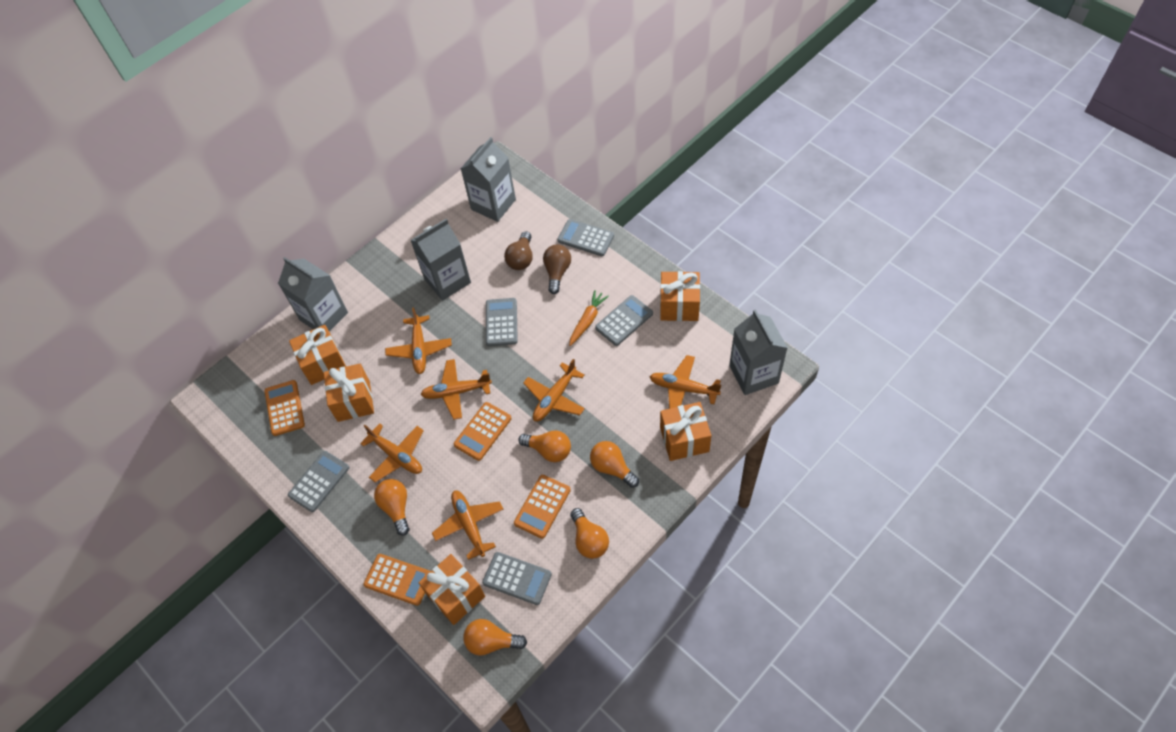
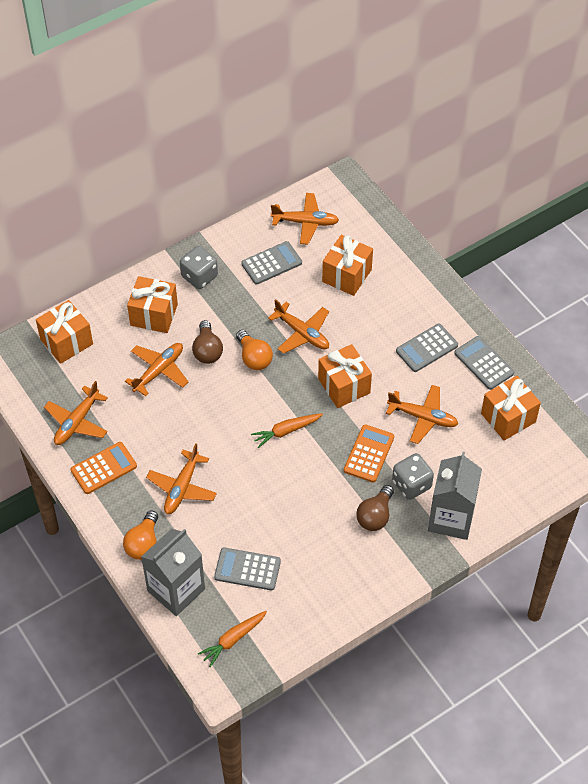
grey calculator: [288,451,349,512] [482,552,552,605] [486,298,518,346] [557,219,614,256] [595,295,653,346] = 5 -> [214,548,281,590] [241,241,302,285] [396,324,458,372] [454,336,514,390] = 4
grey carton: [278,257,348,332] [410,219,471,301] [461,137,516,222] [729,309,788,395] = 4 -> [141,529,205,616] [428,452,482,540] = 2
grey dice: none = 0 -> [180,246,218,289] [392,453,434,500] = 2
orange calculator: [265,380,305,436] [364,554,431,606] [454,402,512,461] [514,475,571,539] = 4 -> [71,442,137,494] [344,424,394,482] = 2
orange carrot: [569,290,609,346] = 1 -> [198,611,267,667] [251,413,323,448] = 2
orange light bulb: [374,479,409,536] [463,619,527,656] [518,430,571,462] [570,508,609,559] [590,441,639,488] = 5 -> [123,510,158,560] [236,330,273,370] = 2

